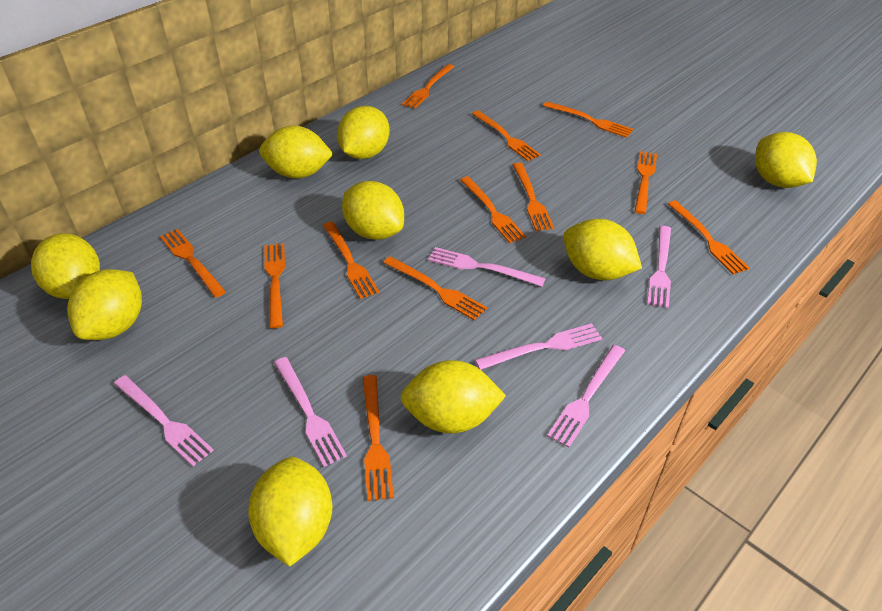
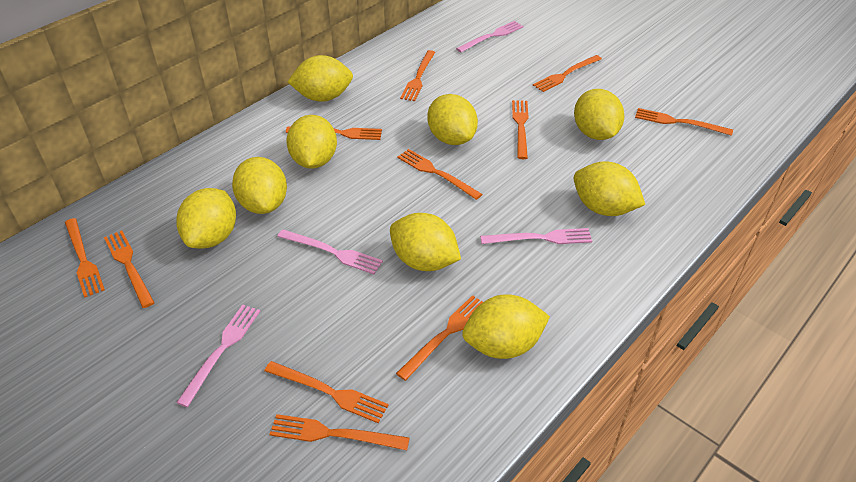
orange fork: [160,229,226,298] [265,243,285,328] [323,221,379,299] [363,375,394,501] [383,256,487,321] [402,64,454,109] [460,176,526,243] [472,111,541,161] [513,163,554,231] [543,101,633,137] [634,151,657,214] [668,201,750,275] = 12 -> [65,218,105,297] [104,231,155,308] [264,361,389,423] [269,414,410,450] [286,126,382,140] [396,295,483,381] [397,149,482,200] [400,50,435,101] [512,100,529,159] [533,55,602,92] [635,108,733,136] = 11
pink fork: [114,375,214,466] [274,357,347,467] [428,247,546,287] [475,323,602,370] [547,345,625,448] [647,226,671,308] = 6 -> [176,304,260,407] [277,229,383,274] [456,21,524,52] [480,228,592,244] = 4

